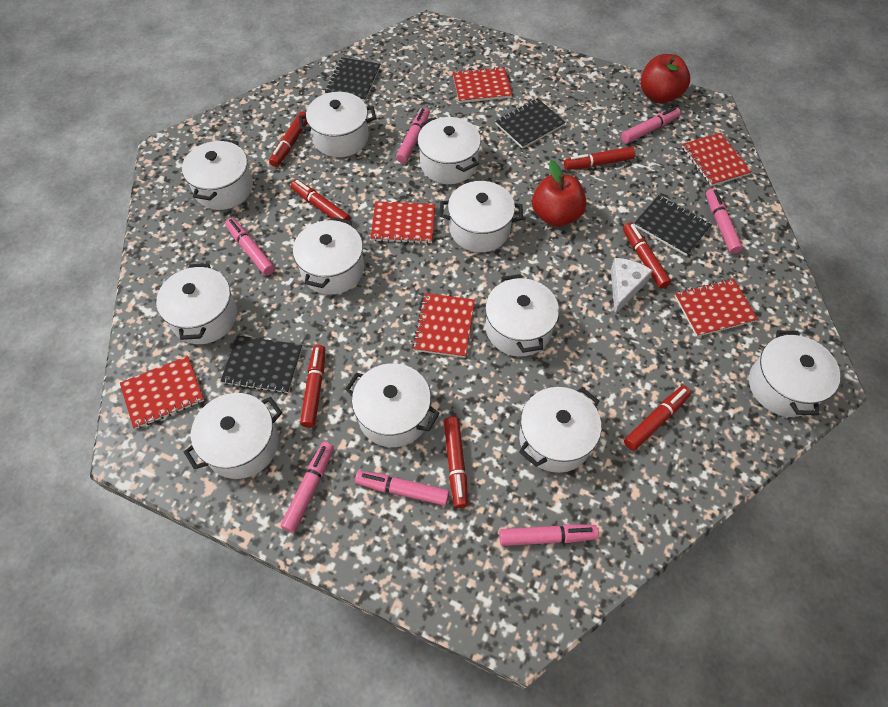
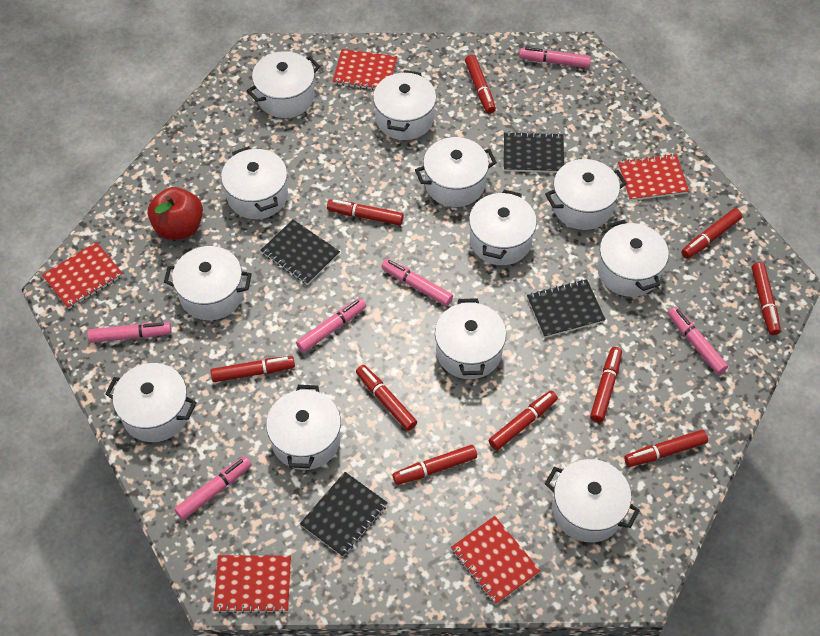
pink marker: [225,218,275,275] [281,442,334,533] [355,471,449,506] [396,108,430,163] [499,524,599,546] [621,107,681,144] [706,188,743,254] = 7 -> [87,322,172,343] [174,456,252,520] [296,298,366,352] [381,259,453,306] [519,47,591,68] [668,307,728,374] = 6
red apple: [532,160,586,227] [641,54,690,104] = 2 -> [148,187,203,240] = 1
red marker: [269,111,307,167] [291,180,350,220] [300,345,325,428] [444,417,468,508] [564,147,635,170] [623,223,671,289] [624,386,691,451] = 7 -> [211,356,295,382] [327,199,404,225] [356,365,417,431] [392,445,477,485] [465,55,496,114] [489,391,558,450] [590,347,622,423] [624,430,708,467] [681,208,742,259] [752,262,781,335] = 10
red notebook: [120,356,204,429] [371,201,435,244] [412,293,475,358] [453,66,512,103] [675,279,758,337] [682,133,752,186] = 6 -> [42,242,123,309] [213,555,291,613] [333,49,397,90] [451,516,540,604] [618,154,689,201] = 5
white cheese: [611,258,653,314] = 1 -> none = 0
white pot: [156,263,237,344] [182,139,253,210] [184,393,282,479] [293,217,364,295] [299,92,376,157] [345,363,440,447] [417,117,481,184] [439,181,523,252] [485,274,559,357] [519,387,602,473] [749,330,840,417] = 11 -> [105,363,197,442] [164,246,252,320] [221,146,288,219] [247,51,320,118] [266,385,341,470] [373,70,436,140] [415,137,497,207] [435,298,506,379] [469,190,537,265] [545,159,627,230] [545,459,640,542] [597,220,669,297] = 12

